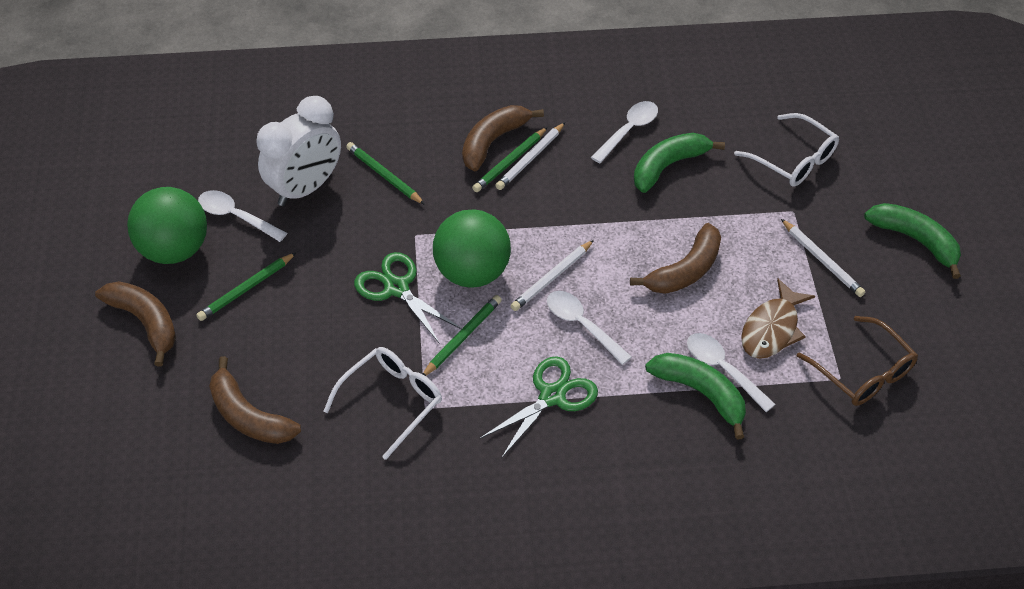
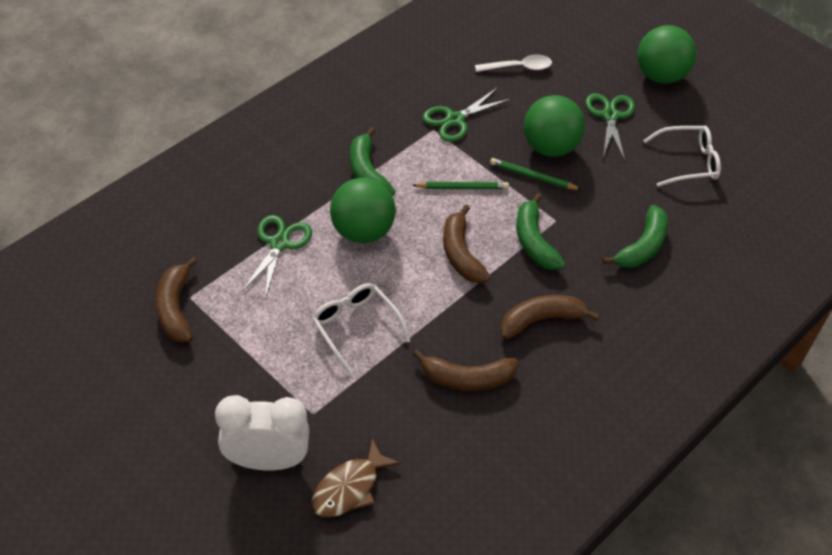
brown glasses: [796,316,918,406] = 1 -> none = 0
green ball: [127,187,207,264] [433,209,511,288] = 2 -> [330,178,396,243] [524,95,585,157] [637,25,696,84] = 3
green pencil: [196,253,296,321] [346,142,425,205] [423,295,502,376] [472,127,547,192] = 4 -> [412,182,509,189] [490,158,582,190] = 2
green scissors: [354,252,462,344] [479,356,598,458] = 2 -> [242,215,312,298] [422,88,511,142] [586,93,635,160] = 3
white pencil: [495,122,565,190] [511,240,594,311] [781,219,865,297] = 3 -> none = 0
white spoon: [198,190,287,242] [547,291,632,365] [591,101,658,163] [687,333,776,412] = 4 -> [475,54,552,72] = 1

